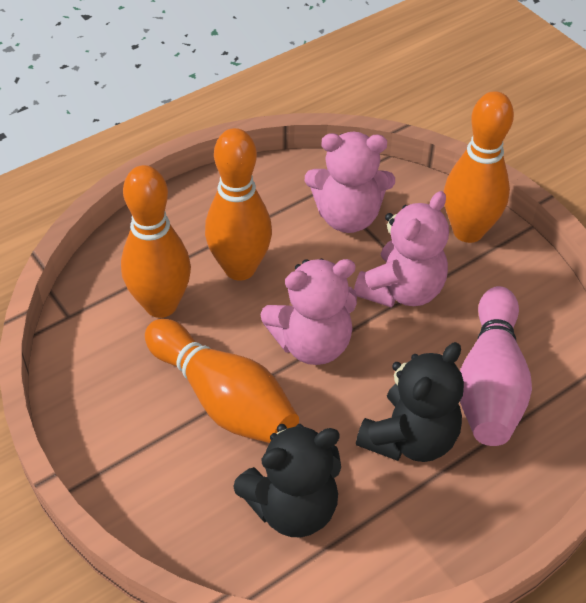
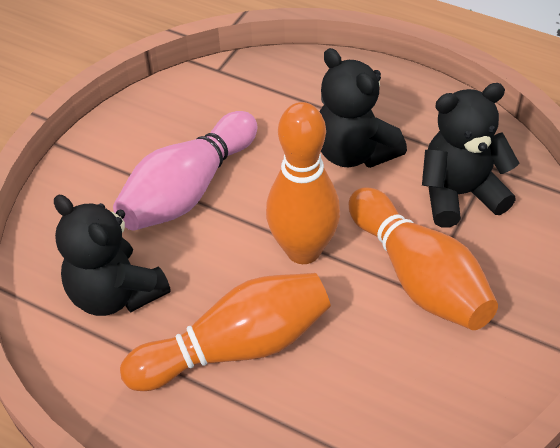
black teddy bear: [233,424,341,537] [356,342,464,462] = 2 -> [54,195,171,316] [319,48,407,168] [422,83,519,228] = 3
orange bowling pin: [121,165,191,318] [145,319,299,443] [205,128,272,281] [444,91,514,243] = 4 -> [120,273,331,391] [266,102,340,264] [349,187,498,330] = 3
pink teddy bear: [260,259,357,365] [305,132,395,233] [354,191,449,308] = 3 -> none = 0

